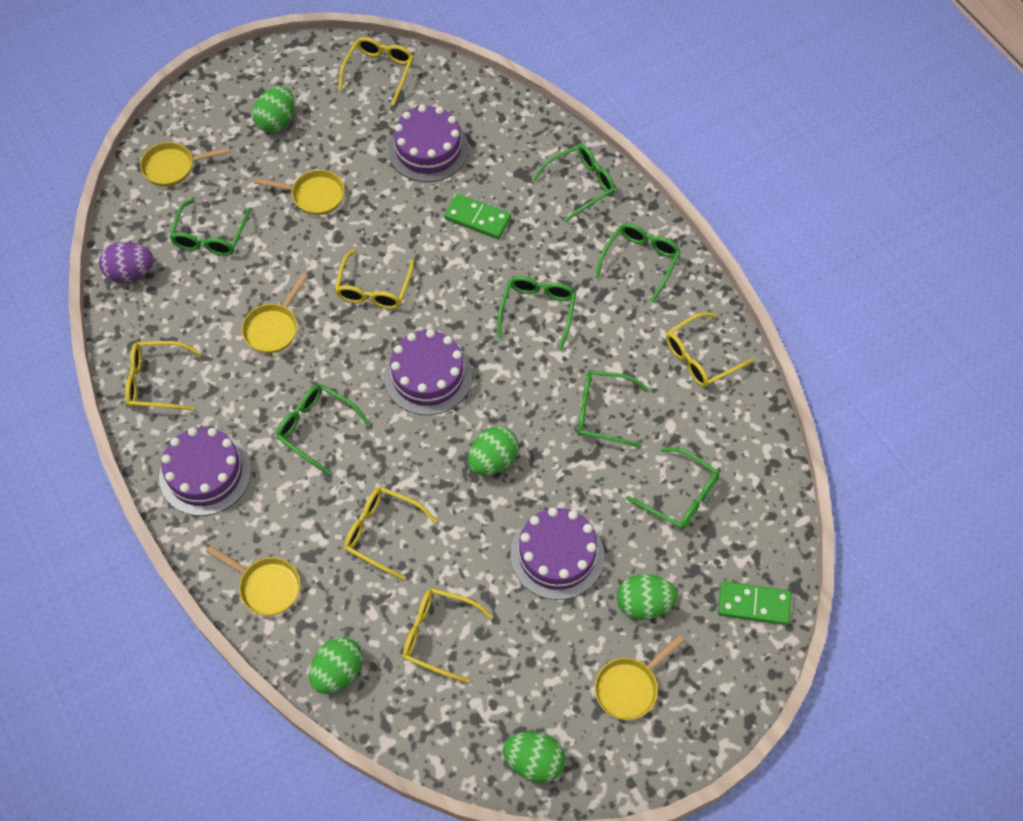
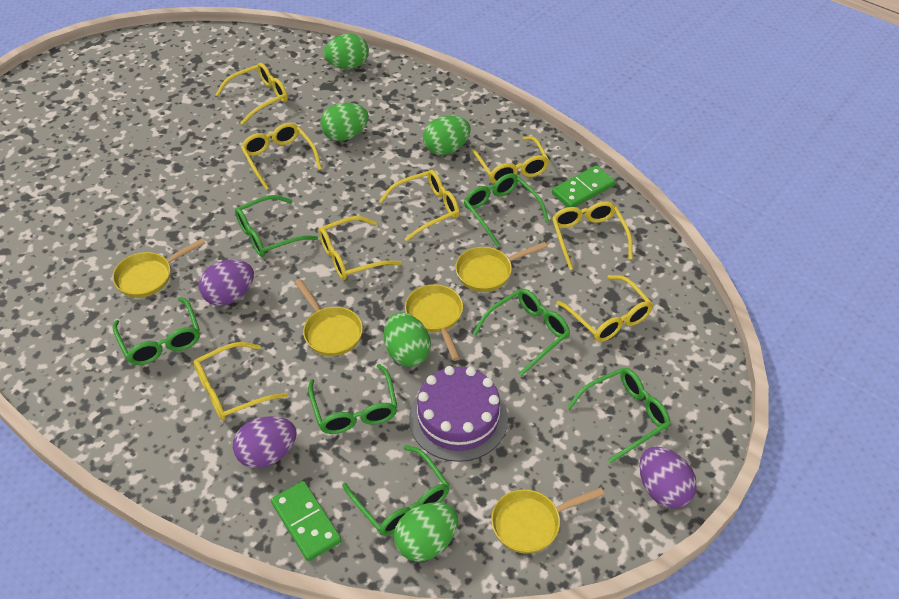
purple cake: [159,427,251,516] [384,329,472,415] [388,105,469,182] [510,507,605,600] = 4 -> [409,366,508,462] = 1
purple egg: [99,242,154,282] = 1 -> [199,260,254,306] [233,416,297,468] [639,447,697,509] = 3
yellow glasses: [125,341,201,411] [334,249,415,309] [339,37,414,105] [344,487,437,580] [403,588,493,683] [666,312,754,387] = 6 -> [193,342,288,420] [215,63,288,125] [241,123,322,190] [319,216,402,280] [379,170,460,241] [471,136,549,184] [552,201,633,270] [556,275,653,342] = 8

